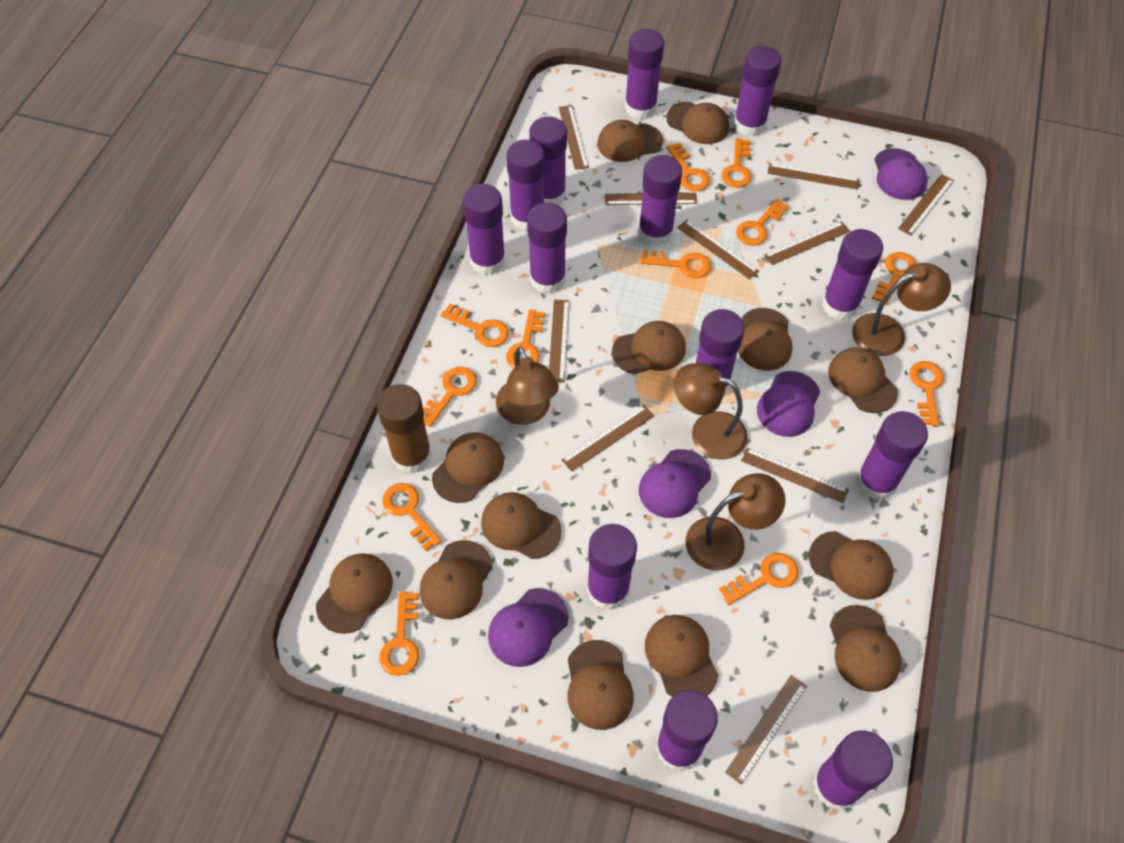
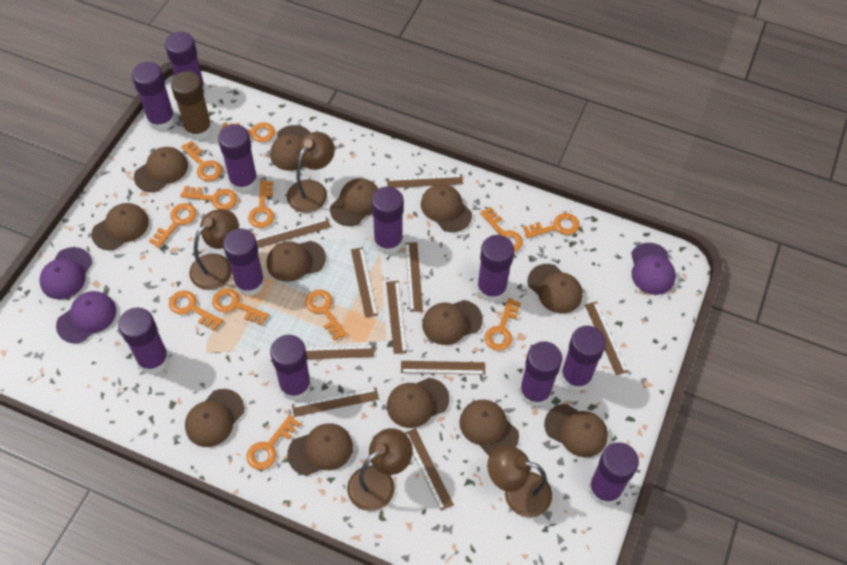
purple cap: [488,588,568,667] [639,449,711,518] [757,371,820,437] [874,148,928,200] = 4 -> [39,247,92,299] [56,291,116,343] [631,243,676,295] = 3
purple glue stick: [463,184,505,275] [506,140,545,231] [527,202,567,294] [529,116,567,205] [587,524,637,610] [625,29,664,119] [638,155,683,246] [656,690,718,772] [696,309,745,395] [734,46,781,136] [812,731,893,810] [822,229,883,320] [856,411,928,500] = 13 -> [118,307,169,374] [132,62,175,131] [165,32,206,93] [218,124,258,193] [223,229,265,296] [270,335,311,401] [372,186,404,255] [477,235,514,302] [519,341,562,407] [561,326,606,391] [588,442,639,506] = 11

